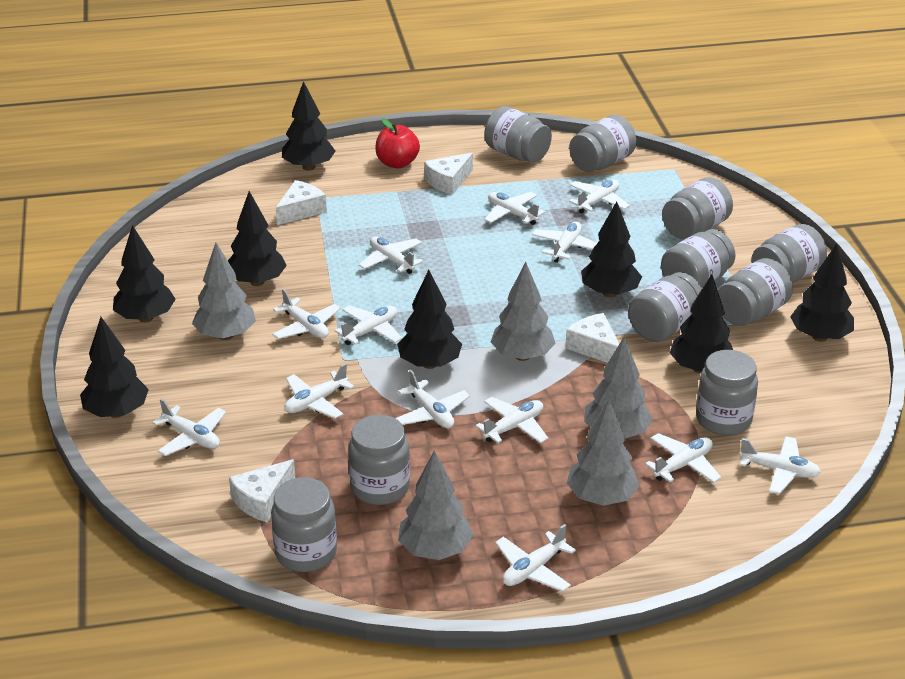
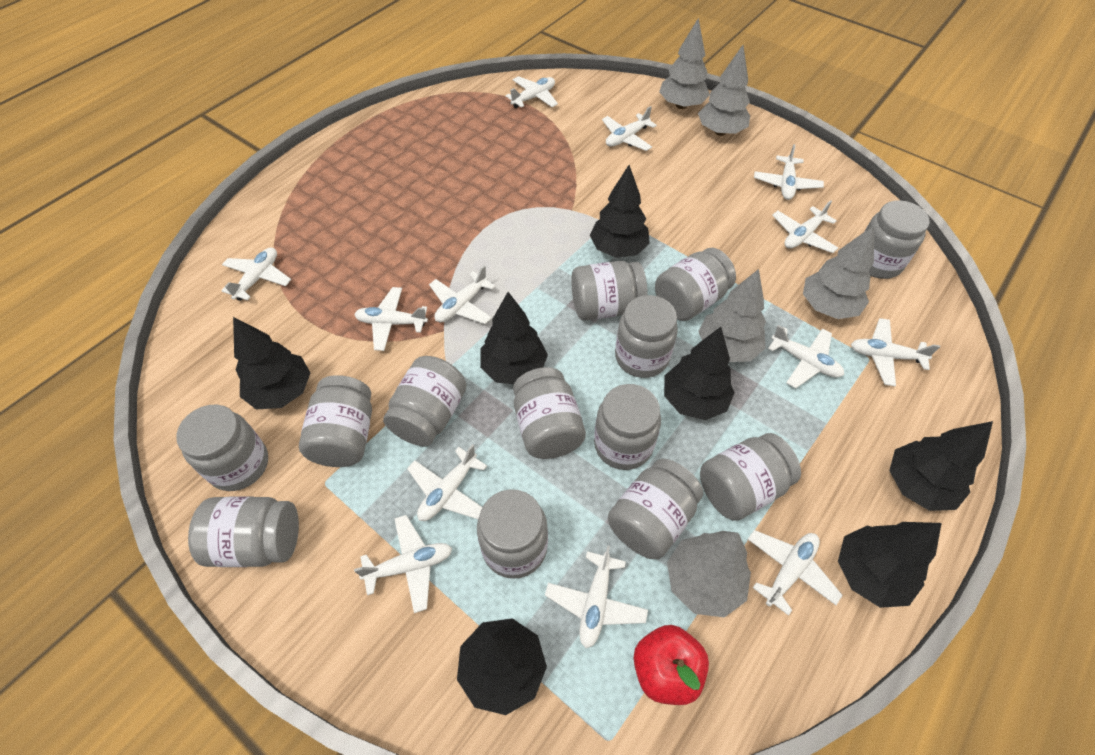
black tree: [80,317,149,418] [113,225,176,322] [228,191,287,286] [282,81,336,171] [397,270,462,369] [581,201,642,297] [670,274,733,373] [790,243,854,342] = 8 -> [233,317,310,410] [457,618,547,715] [480,292,548,384] [590,165,650,258] [664,327,735,420] [838,522,942,608] [889,421,993,511] = 7
grey jar: [271,477,337,572] [348,415,410,505] [484,106,552,163] [569,115,636,172] [628,272,702,342] [661,229,736,288] [662,177,733,240] [696,350,758,435] [718,258,793,326] [751,224,827,283] = 10 -> [176,404,268,491] [188,497,299,567] [299,375,372,467] [383,356,467,447] [477,489,548,579] [513,367,586,459] [571,261,648,320] [594,384,661,470] [608,459,703,559] [615,295,678,378] [655,248,736,321] [700,433,801,521] [864,200,930,279] = 13
white cheese: [229,459,295,522] [276,180,327,225] [424,153,473,195] [566,313,619,363] = 4 -> none = 0

